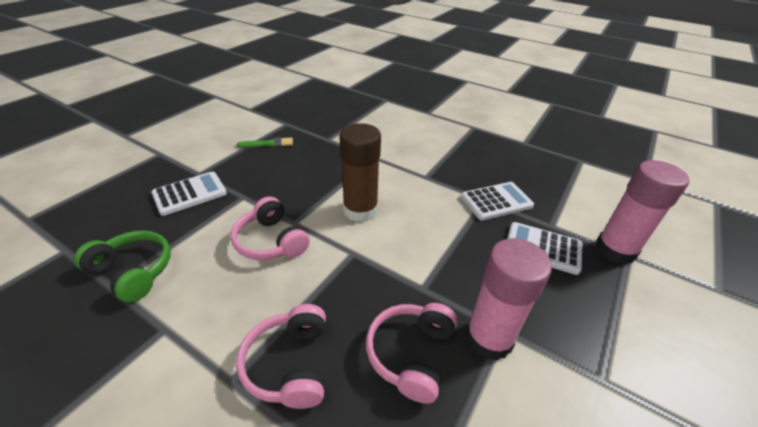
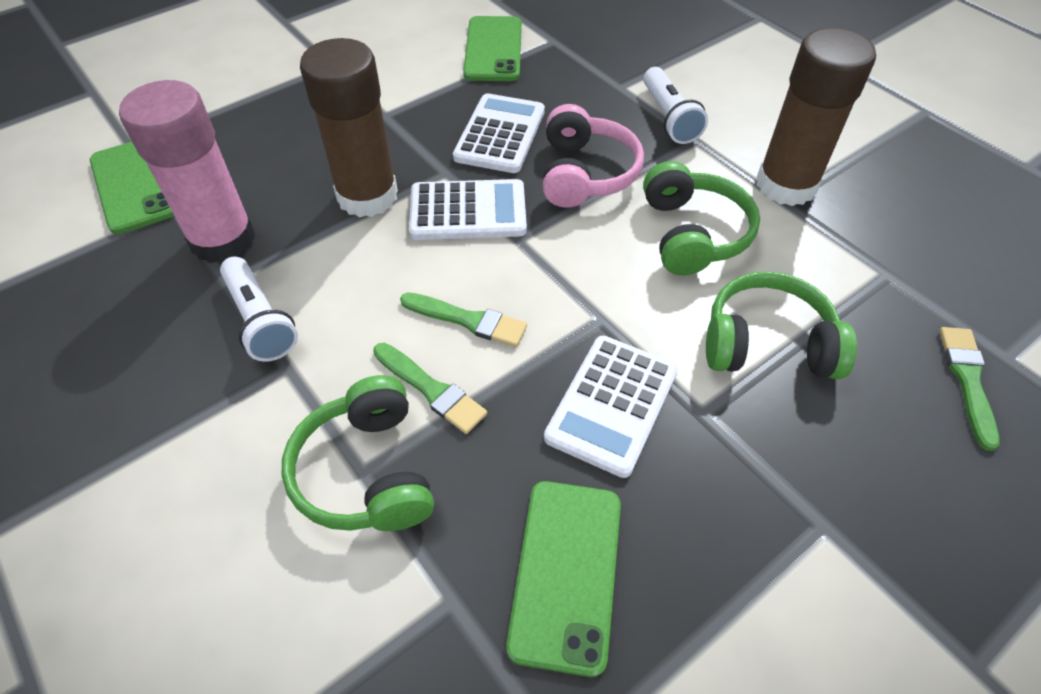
brown glue stick: [340,123,381,222] = 1 -> [300,38,398,217] [756,28,876,206] = 2
green brush: [237,137,293,148] = 1 -> [373,343,487,434] [400,292,527,347] [939,327,1000,451] = 3
green headphones: [74,230,171,302] = 1 -> [282,375,434,531] [643,161,760,275] [706,272,857,379] = 3
green phone: none = 0 -> [90,142,174,234] [463,16,522,81] [506,481,621,677] = 3
pink glue stick: [466,238,552,361] [595,160,689,265] = 2 -> [119,80,256,263] = 1
pink headphones: [231,197,310,260] [236,304,326,409] [366,303,457,404] = 3 -> [543,104,644,208] = 1
white flashlight: none = 0 -> [220,257,298,362] [643,67,708,144] = 2

